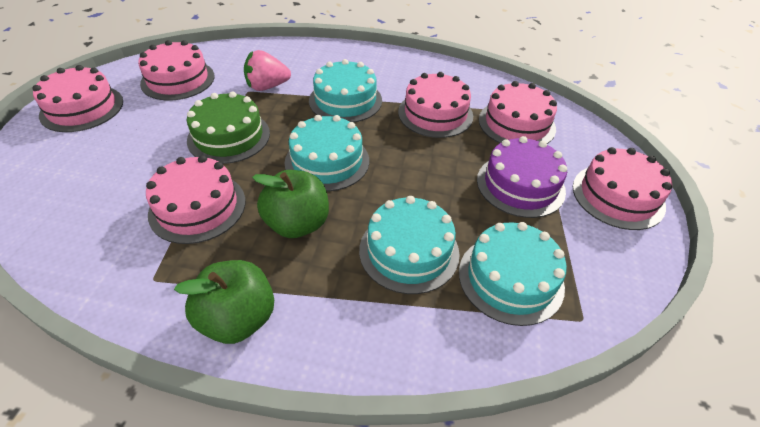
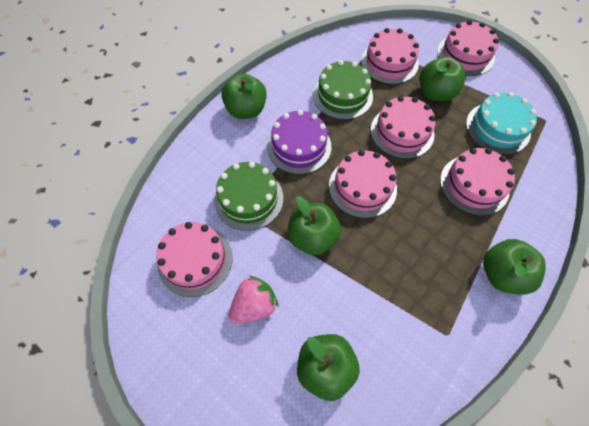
green apple: [174,260,274,344] [252,170,329,238] = 2 -> [221,73,267,119] [287,197,341,255] [297,334,360,401] [419,57,466,101] [483,239,546,294] = 5
green cake: [187,91,270,164] = 1 -> [214,161,283,231] [313,60,373,120] = 2
turquoise cake: [285,115,369,191] [309,59,382,123] [359,196,460,294] [459,222,567,326] = 4 -> [466,92,537,154] = 1

